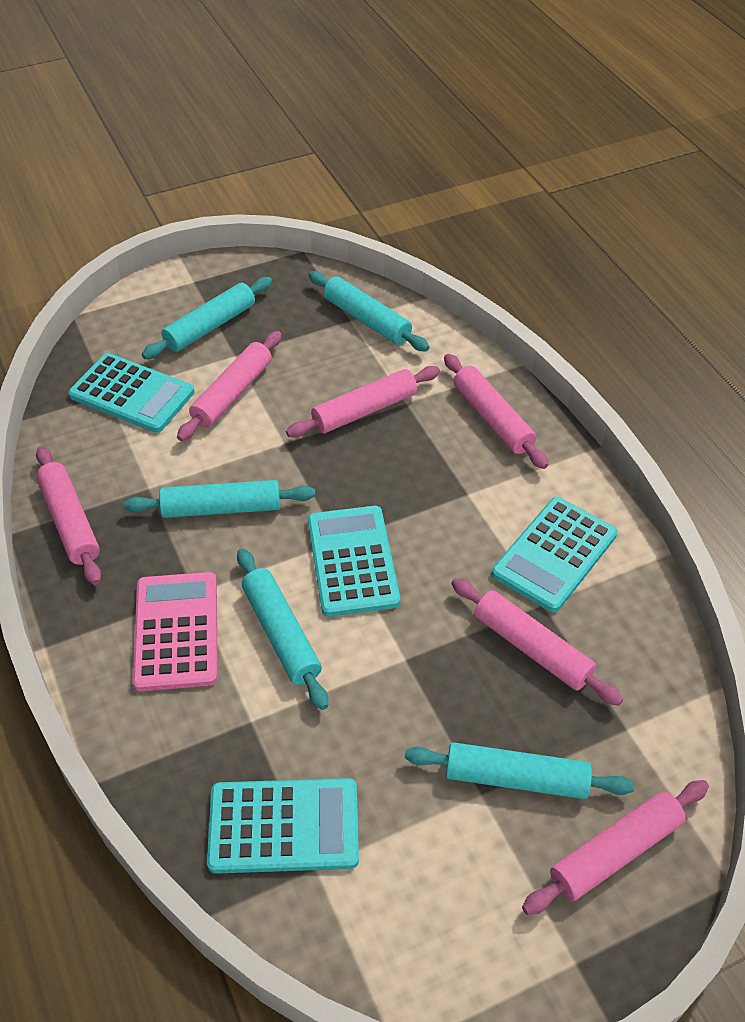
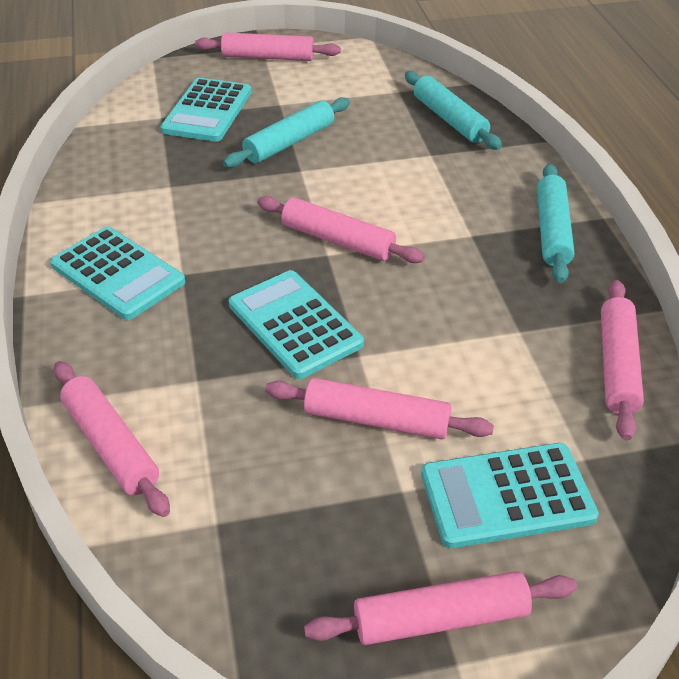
pink calculator: [133,572,218,691] = 1 -> none = 0
turquoise rolling pin: [124,480,315,518] [142,277,272,359] [237,548,328,710] [308,271,430,351] [405,742,634,799] = 5 -> [223,97,350,168] [405,71,502,150] [537,164,574,283] = 3

